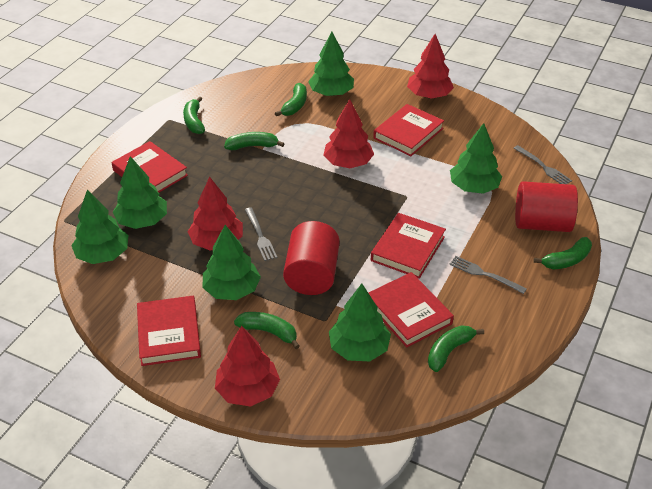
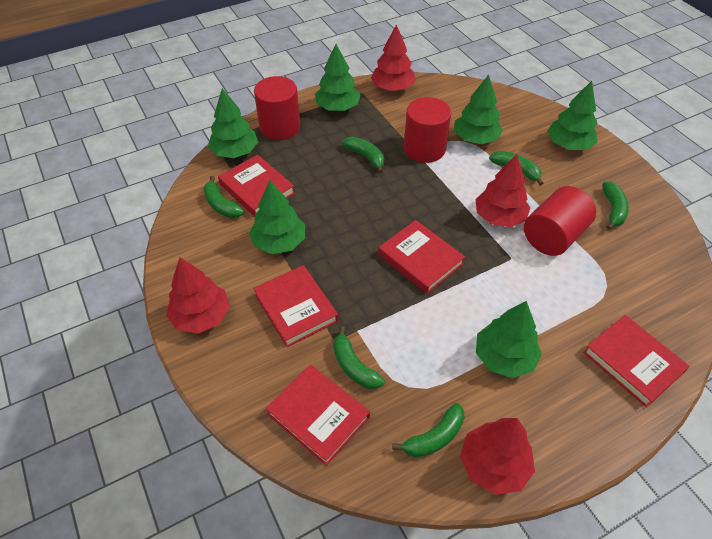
grey fork: [245,207,277,261] [449,256,527,294] [513,145,572,184] = 3 -> none = 0
red cylinder: [283,221,340,295] [515,181,578,232] = 2 -> [254,76,300,140] [404,97,451,163] [524,186,596,256] = 3

